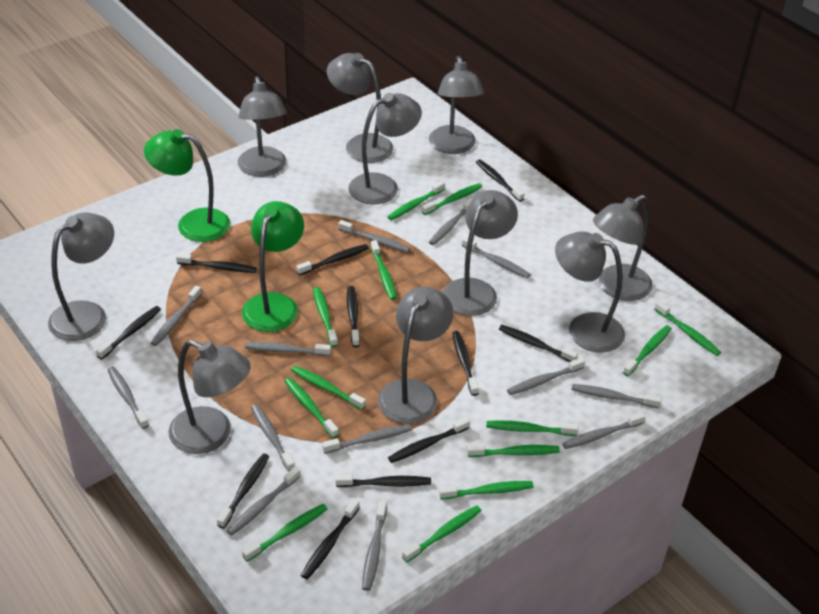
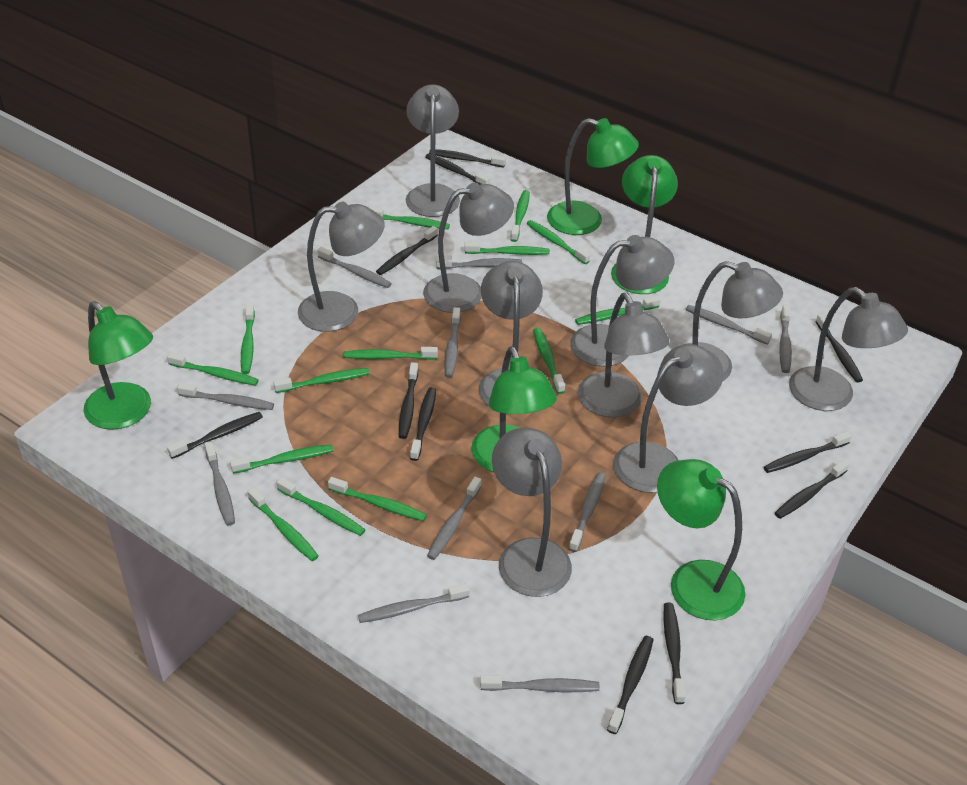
green lamp: [144,129,230,242] [242,201,304,332] = 2 -> [84,301,153,430] [471,346,557,472] [547,118,639,235] [611,155,678,294] [657,459,745,620] = 5
green toothbrush: [242,504,327,562] [284,378,339,438] [291,366,366,410] [313,287,338,347] [371,240,397,300] [388,181,445,220] [402,505,482,562] [422,183,482,215] [439,481,534,499] [467,445,560,457] [486,420,578,436] [623,325,672,376] [654,300,721,356] = 13 -> [167,352,259,386] [230,445,333,474] [241,304,255,374] [248,487,319,561] [273,368,370,393] [277,478,366,536] [328,477,427,521] [344,347,438,360] [369,207,450,229] [464,242,550,255] [510,190,530,242] [526,220,590,264] [533,328,565,394] [575,296,660,325] = 14
grey toothbrush: [107,366,149,429] [151,285,202,346] [227,467,301,536] [245,342,331,356] [251,404,295,472] [322,424,412,454] [338,220,410,252] [362,501,387,591] [429,198,473,245] [462,237,531,278] [507,358,585,395] [562,412,646,449] [572,384,662,408] = 13 -> [177,383,274,410] [205,442,235,525] [317,247,392,288] [358,583,470,623] [427,477,482,560] [436,257,522,269] [445,307,461,377] [480,675,600,692] [569,472,606,552] [686,305,772,344] [779,305,792,373] = 11

